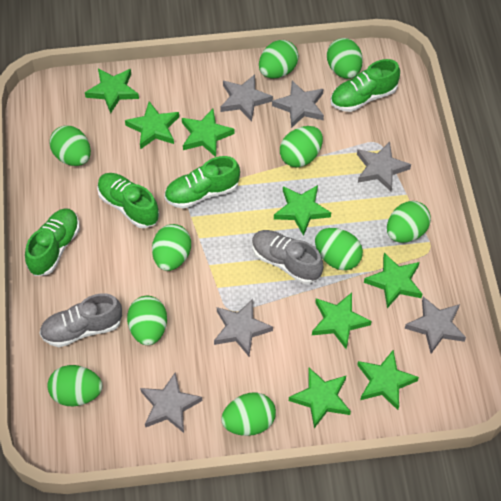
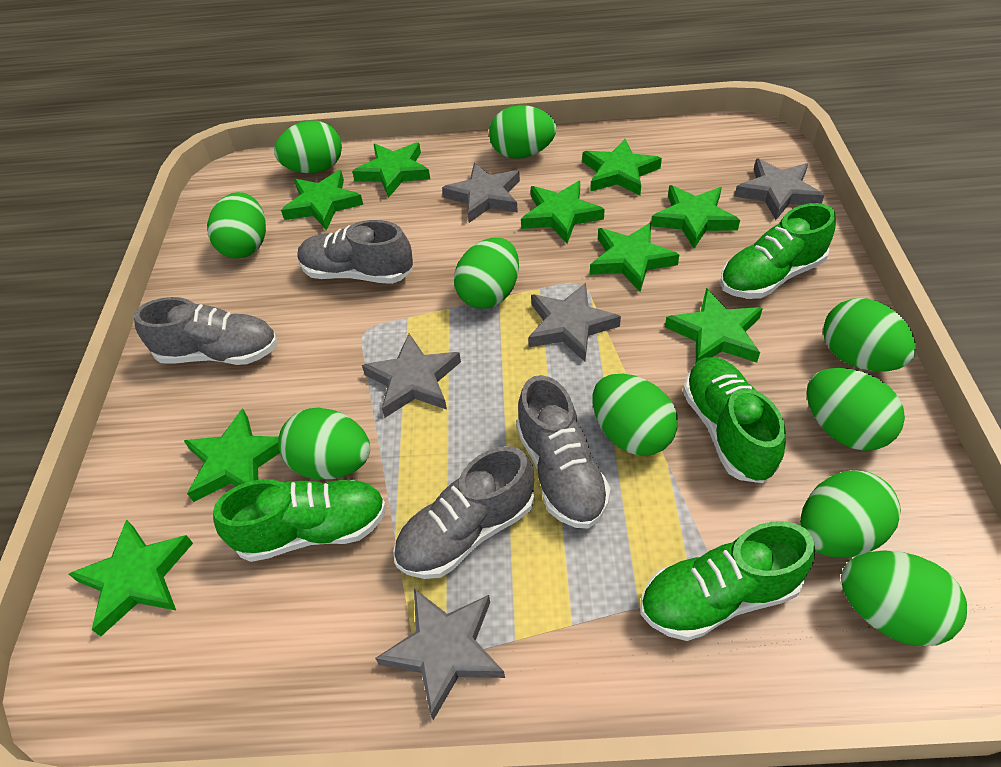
green star: [85,68,139,114] [125,101,179,149] [182,109,235,157] [274,185,331,236] [289,368,351,428] [312,293,371,349] [357,350,419,410] [364,253,422,308] = 8 -> [69,519,193,636] [184,408,280,502] [281,170,363,231] [352,142,430,198] [521,181,605,244] [582,139,662,196] [590,223,679,292] [651,185,740,249] [665,288,763,363] = 9
grey shoe: [39,293,122,347] [252,230,323,284] = 2 -> [134,297,278,365] [298,220,413,284] [393,446,534,579] [516,375,611,529] = 4
grey star: [140,372,202,433] [214,299,273,356] [220,74,273,122] [272,81,324,128] [357,141,411,192] [405,296,466,354] = 6 -> [362,333,461,418] [375,588,505,720] [442,163,520,223] [528,283,621,362] [734,159,824,220] = 5

